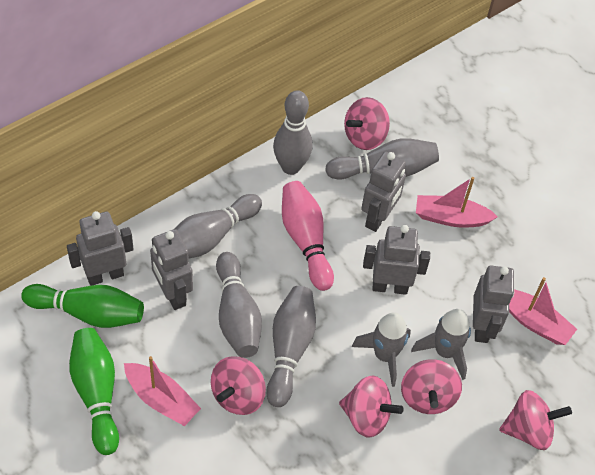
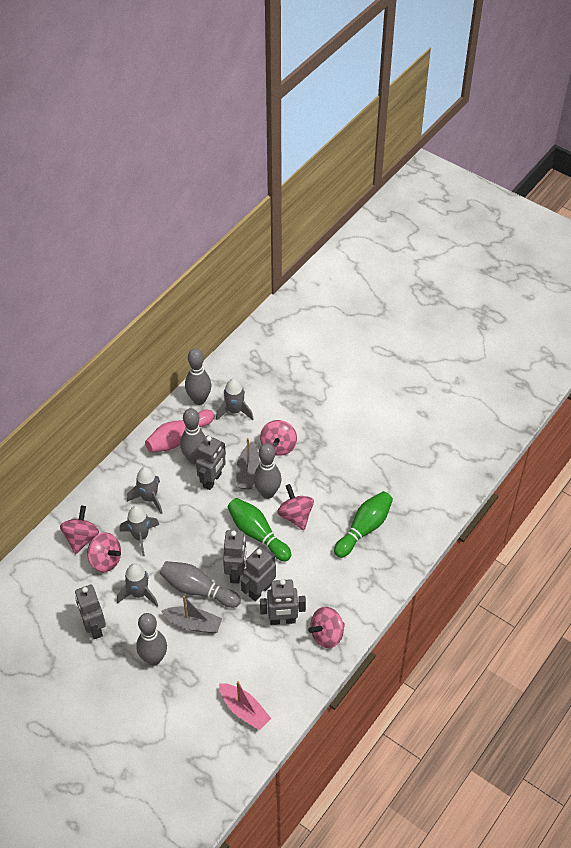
grey boat: none = 0 -> [161,596,222,633] [236,438,260,490] = 2
grey rocket: [352,312,411,387] [411,309,471,380] = 2 -> [117,563,158,607] [120,506,159,556] [127,467,162,514] [216,379,254,420] = 4
pink boat: [124,356,201,426] [416,177,498,228] [509,277,577,345] = 3 -> [219,681,272,731] = 1

